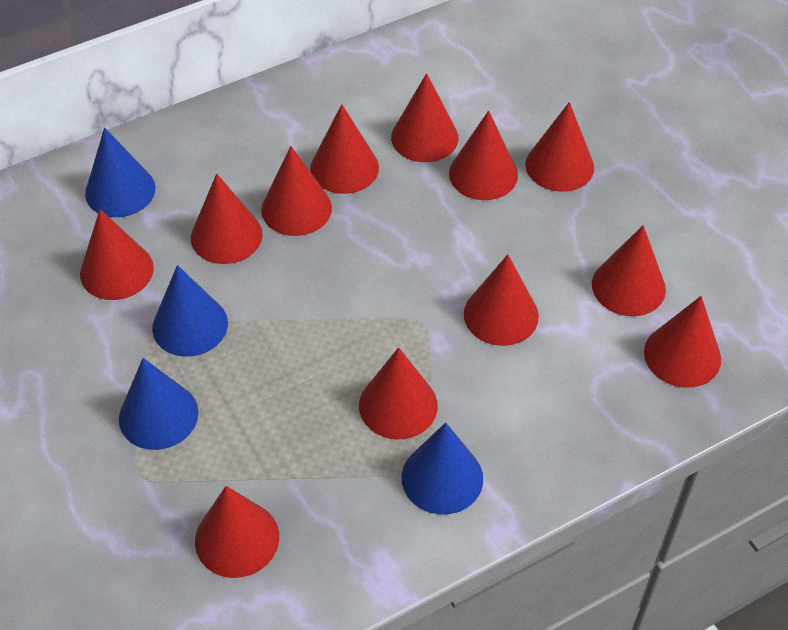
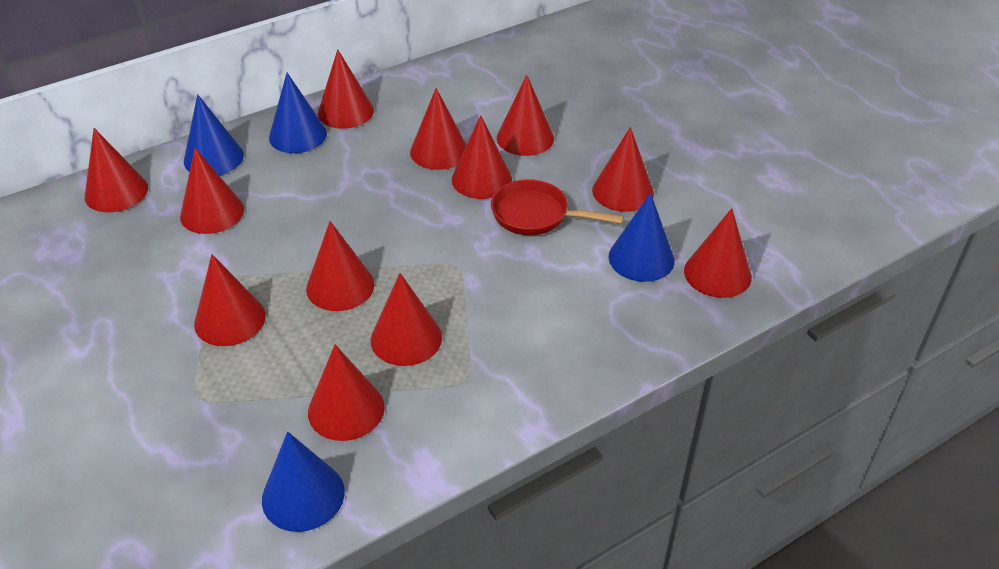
red pan: none = 0 -> [491,179,624,235] = 1

